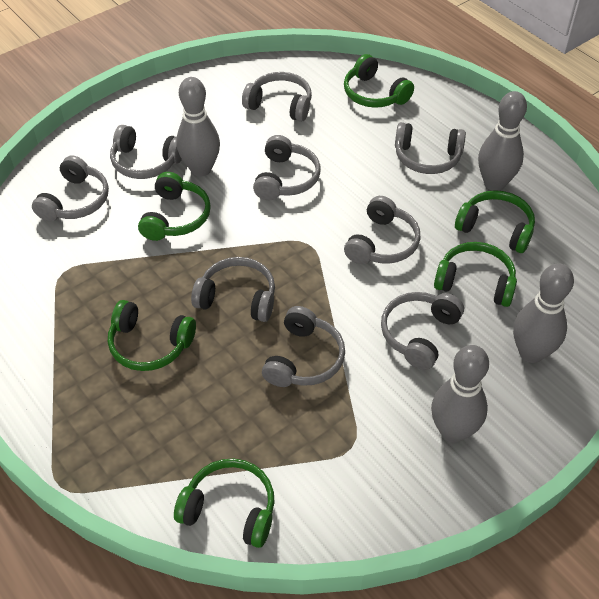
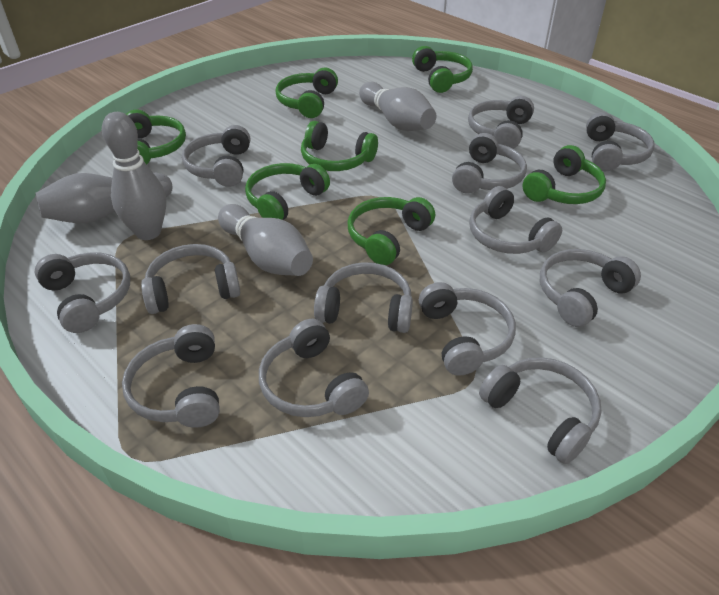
green headphones: [108,300,196,371] [138,172,211,241] [174,459,275,548] [344,54,414,108] [434,242,517,307] [455,190,535,253] = 6 -> [126,110,186,164] [245,163,330,220] [276,68,338,118] [301,121,378,171] [348,197,435,265] [412,46,473,93] [522,145,606,204] = 7
grey headphones: [32,155,109,222] [110,125,182,179] [191,257,275,322] [242,72,312,122] [253,135,321,200] [262,306,345,387] [344,196,421,264] [381,292,464,370] [395,122,466,174] = 9 -> [35,252,130,333] [122,324,220,428] [141,244,240,314] [182,125,250,187] [259,319,369,417] [314,262,413,333] [419,282,516,376] [452,133,527,194] [468,96,534,149] [469,186,562,254] [479,357,602,464] [540,249,641,327] [586,112,655,171] = 13

